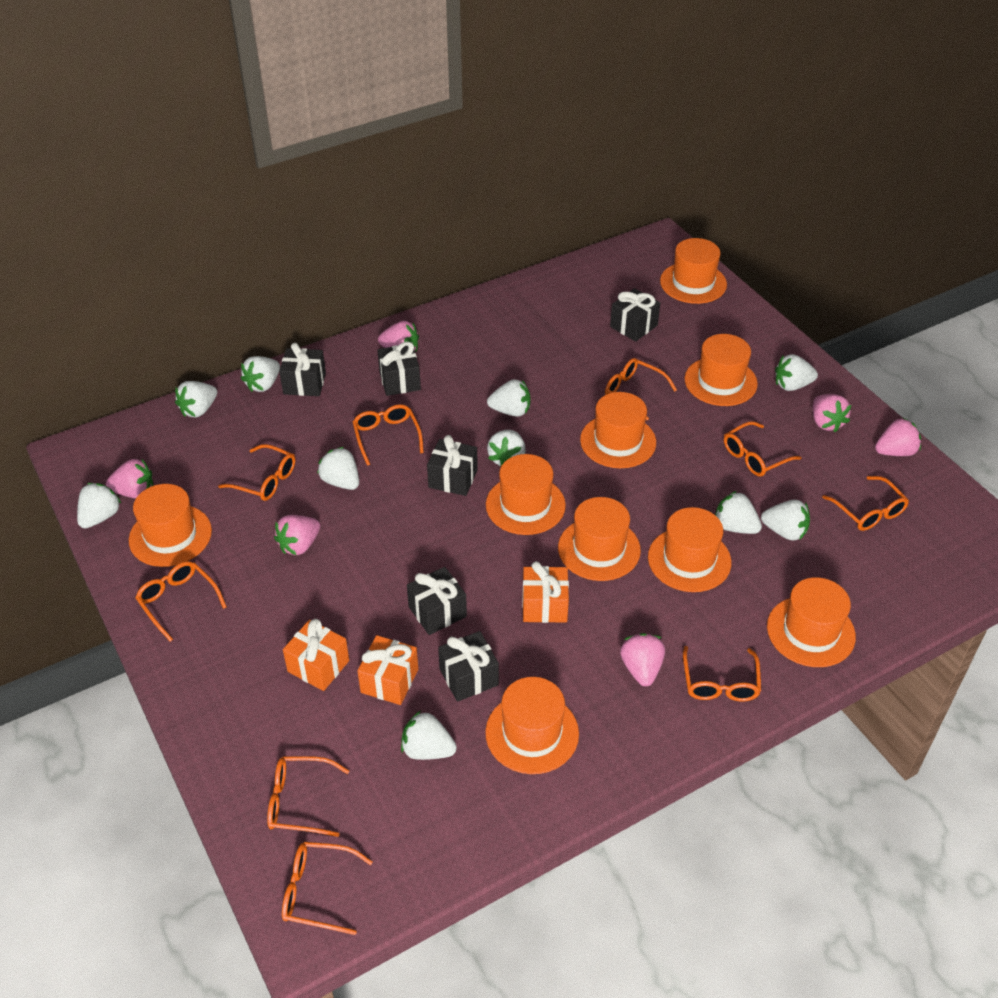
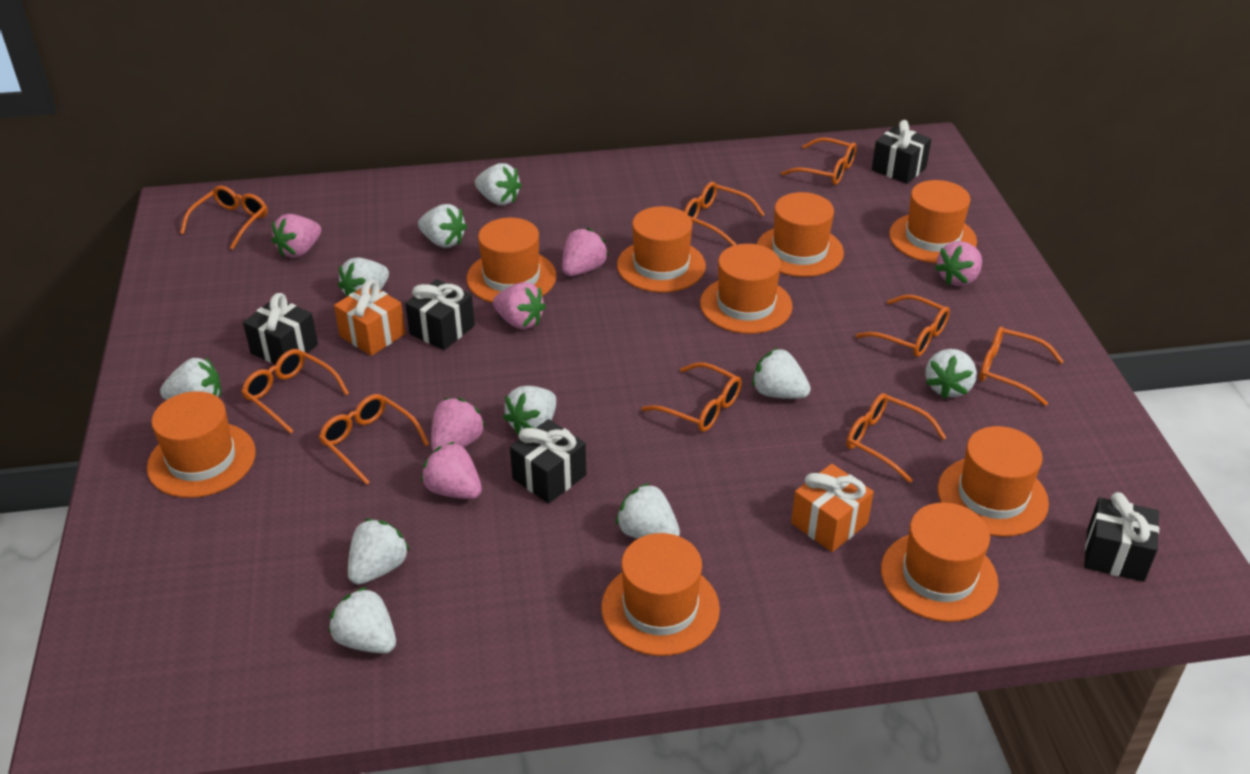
black gift: [279,343,326,396] [377,341,421,396] [407,567,467,635] [427,435,478,496] [438,631,499,702] [610,288,660,342] = 6 -> [243,293,318,365] [405,279,475,350] [510,419,586,504] [872,120,931,184] [1084,492,1159,582] = 5
orange gift: [283,619,349,691] [357,635,418,705] [522,561,569,623] = 3 -> [334,280,406,356] [791,464,874,552] = 2

